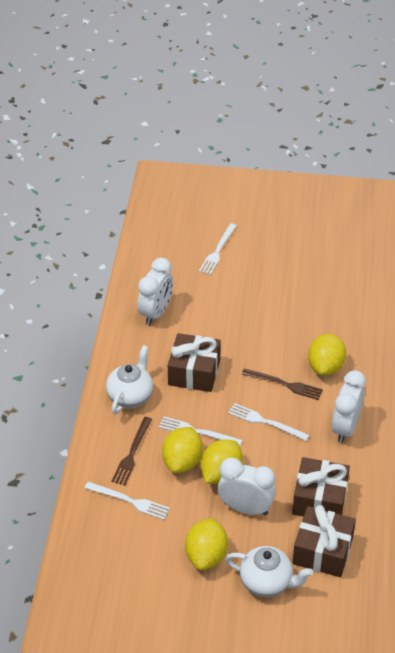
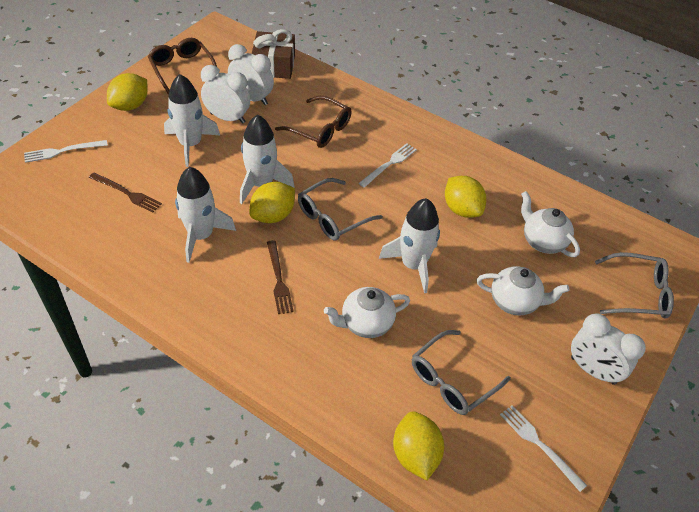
brown gift: [168,333,221,392] [292,457,350,517] [293,505,356,577] = 3 -> [252,29,295,79] = 1
brown glasses: none = 0 -> [148,38,217,95] [275,96,352,148] = 2
grey glasses: none = 0 -> [298,178,383,241] [412,330,511,415] [595,252,674,319] = 3
white fork: [85,482,170,520] [159,416,243,446] [199,223,236,275] [228,403,309,441] = 4 -> [24,140,108,163] [359,143,417,188] [500,405,587,492] = 3
white rocket: none = 0 -> [164,74,220,167] [175,167,236,263] [240,114,294,204] [379,198,440,293] = 4
white teapot: [106,345,153,414] [225,546,313,597] = 2 -> [324,287,410,338] [477,266,569,316] [521,191,580,257] = 3

